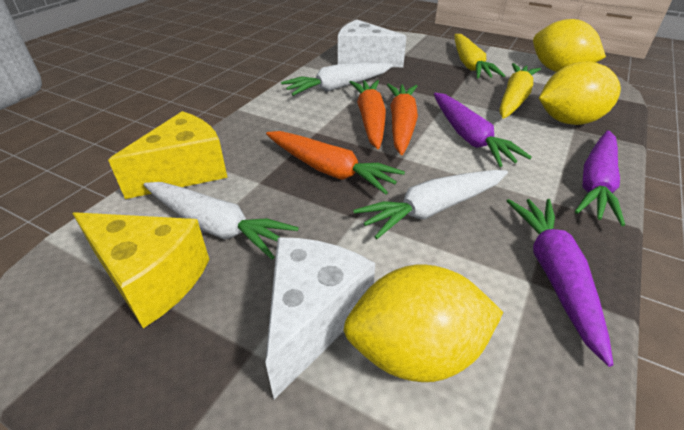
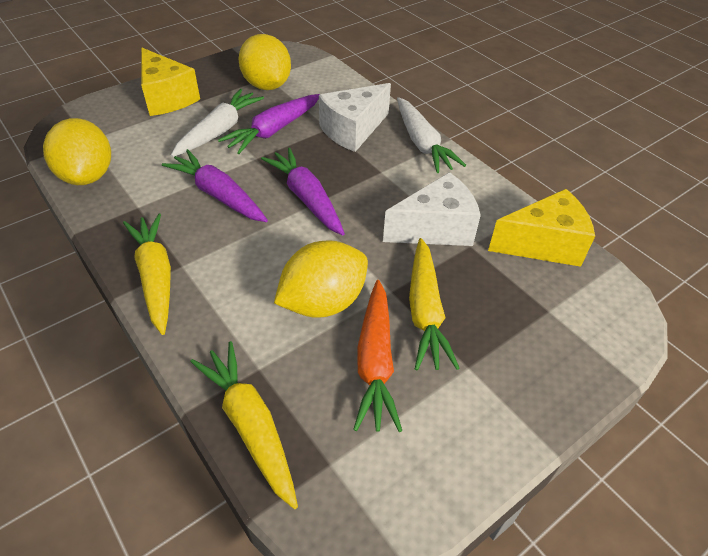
orange carrot: [266,131,405,195] [349,80,386,149] [387,84,418,155] = 3 -> [353,280,402,432] = 1
white carrot: [144,182,299,259] [281,62,393,96] [353,170,508,239] = 3 -> [171,89,264,157] [397,97,466,173] = 2
yellow carrot: [454,34,505,78] [499,63,541,119] = 2 -> [123,214,171,335] [190,341,298,509] [409,238,460,370] = 3

